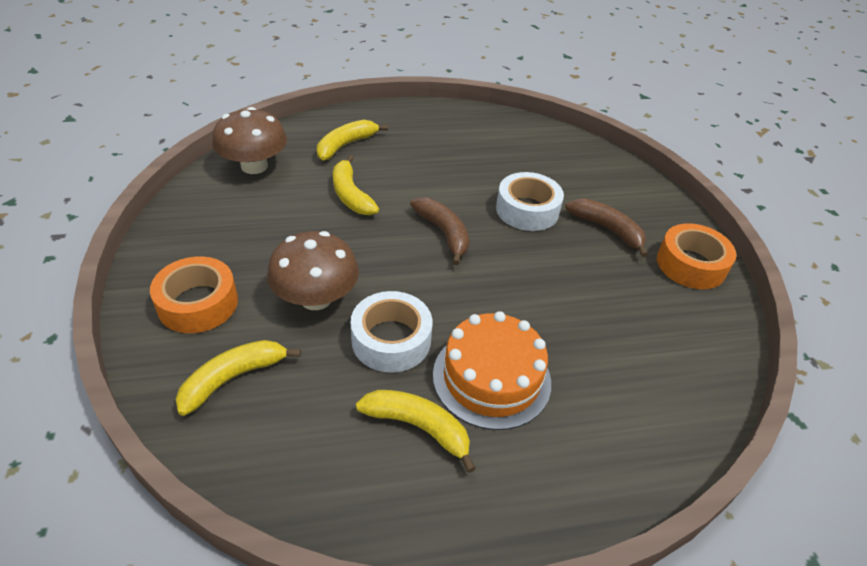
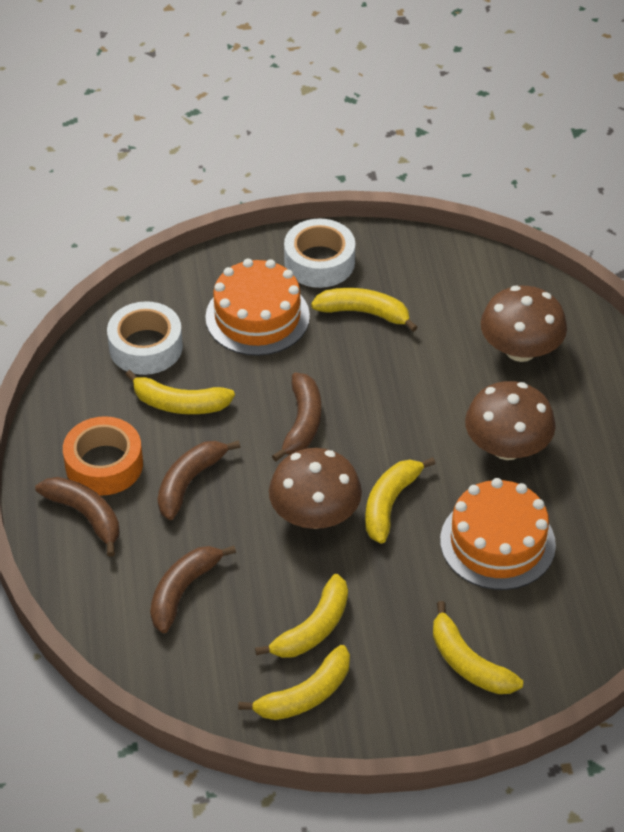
brown banana: [410,197,469,265] [565,198,648,257] = 2 -> [35,477,119,557] [150,546,236,633] [158,440,240,520] [272,373,321,461] = 4
brown mushroom: [212,107,287,174] [267,231,359,310] = 2 -> [269,448,362,529] [465,381,556,460] [481,286,567,362] = 3
orange cake: [433,311,551,430] = 1 -> [205,259,310,356] [440,478,556,590] = 2
orange tape: [150,256,238,333] [657,223,737,289] = 2 -> [63,416,143,495] = 1
yellow banana: [176,340,301,416] [317,120,388,160] [333,155,379,215] [356,390,476,473] = 4 -> [125,370,235,414] [238,645,350,720] [255,574,348,658] [311,288,418,332] [365,457,436,544] [433,601,523,694] = 6

